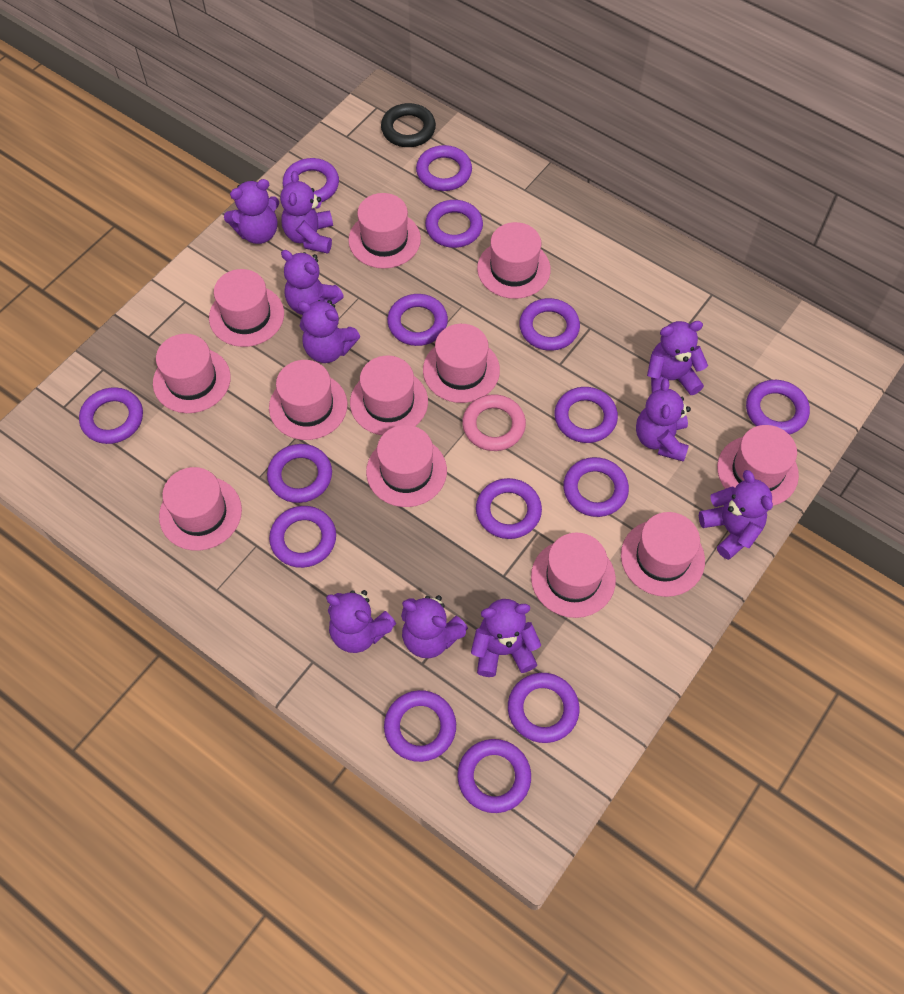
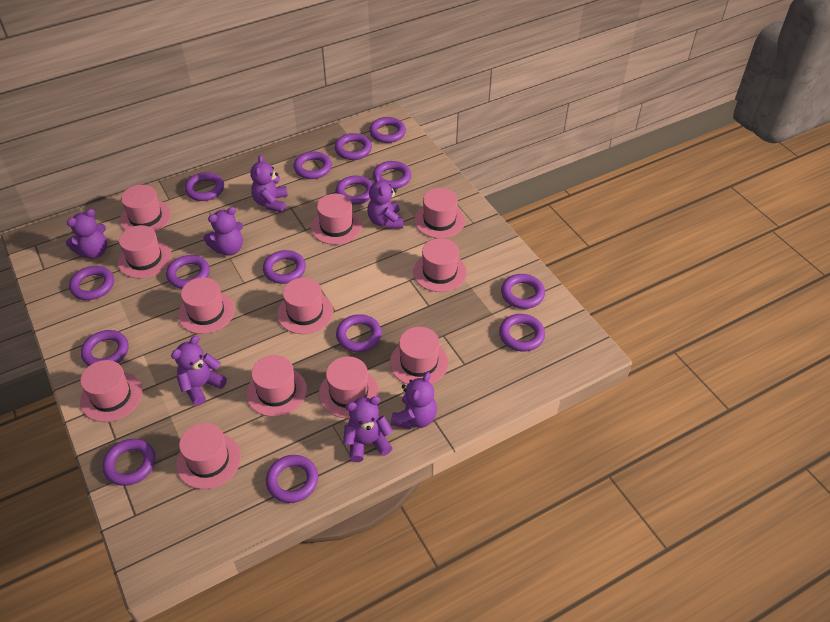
black ring: [381,103,436,147] = 1 -> none = 0
pink ring: [462,394,526,451] = 1 -> none = 0
purple teddy bear: [224,179,279,244] [280,171,333,254] [281,250,344,315] [298,300,360,363] [326,590,396,653] [401,595,468,658] [471,599,541,677] [636,378,691,462] [647,321,708,395] [699,470,773,560] = 10 -> [66,209,107,258] [171,336,227,406] [203,207,243,256] [250,155,288,213] [343,396,393,462] [367,174,403,229] [391,372,437,429] = 7

